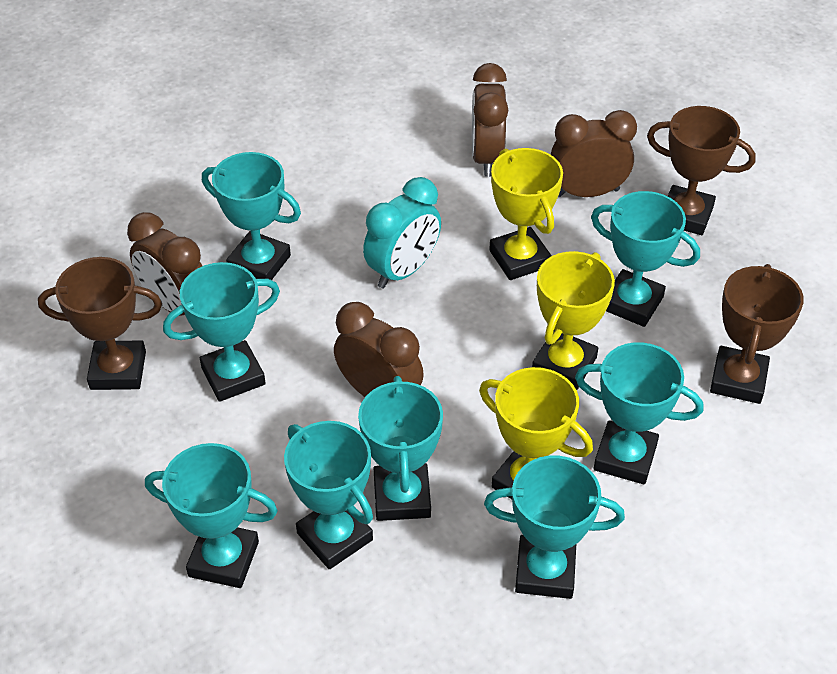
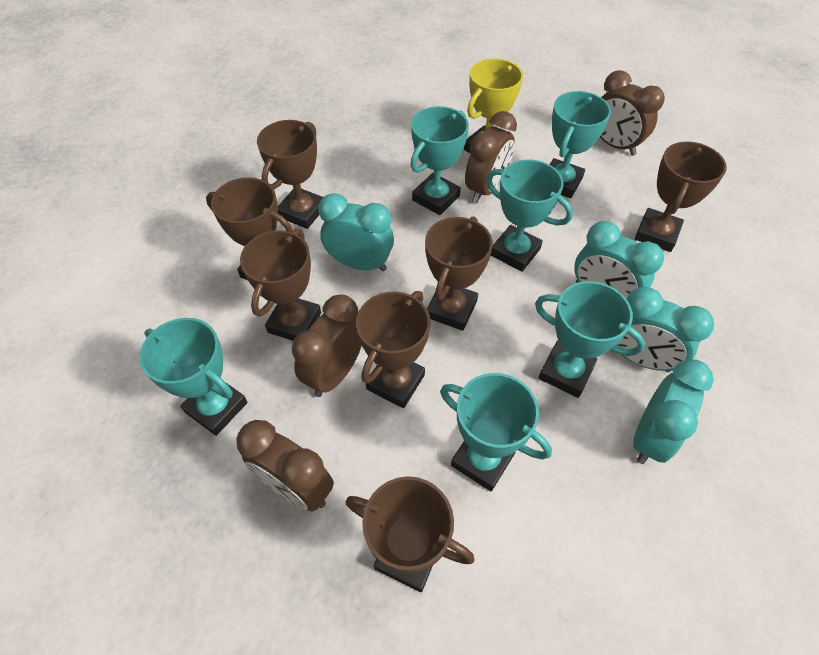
brown trophy: [38,257,162,390] [647,106,756,235] [710,264,804,404] = 3 -> [206,177,293,280] [240,229,321,341] [257,120,323,229] [346,476,474,592] [356,291,430,408] [425,216,493,331] [635,141,727,252] = 7
turquoise clock: [363,177,441,288] = 1 -> [318,193,394,271] [574,221,664,299] [615,287,714,372] [633,359,714,464] = 4
turquoise trophy: [145,443,278,588] [163,262,280,402] [202,152,301,280] [284,421,373,569] [358,376,443,521] [484,456,625,599] [575,342,703,484] [591,191,700,327] = 8 -> [139,318,248,436] [411,106,469,215] [440,373,552,491] [486,159,573,272] [535,281,646,398] [549,91,611,198] = 6
yellow trophy: [479,367,593,499] [489,148,563,280] [532,251,615,390] = 3 -> [464,58,523,153] = 1

